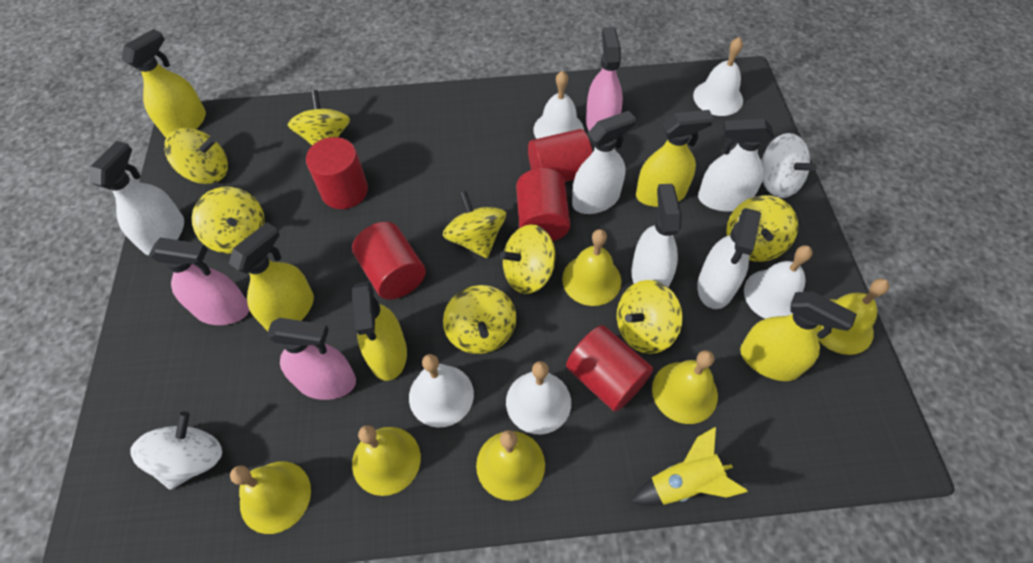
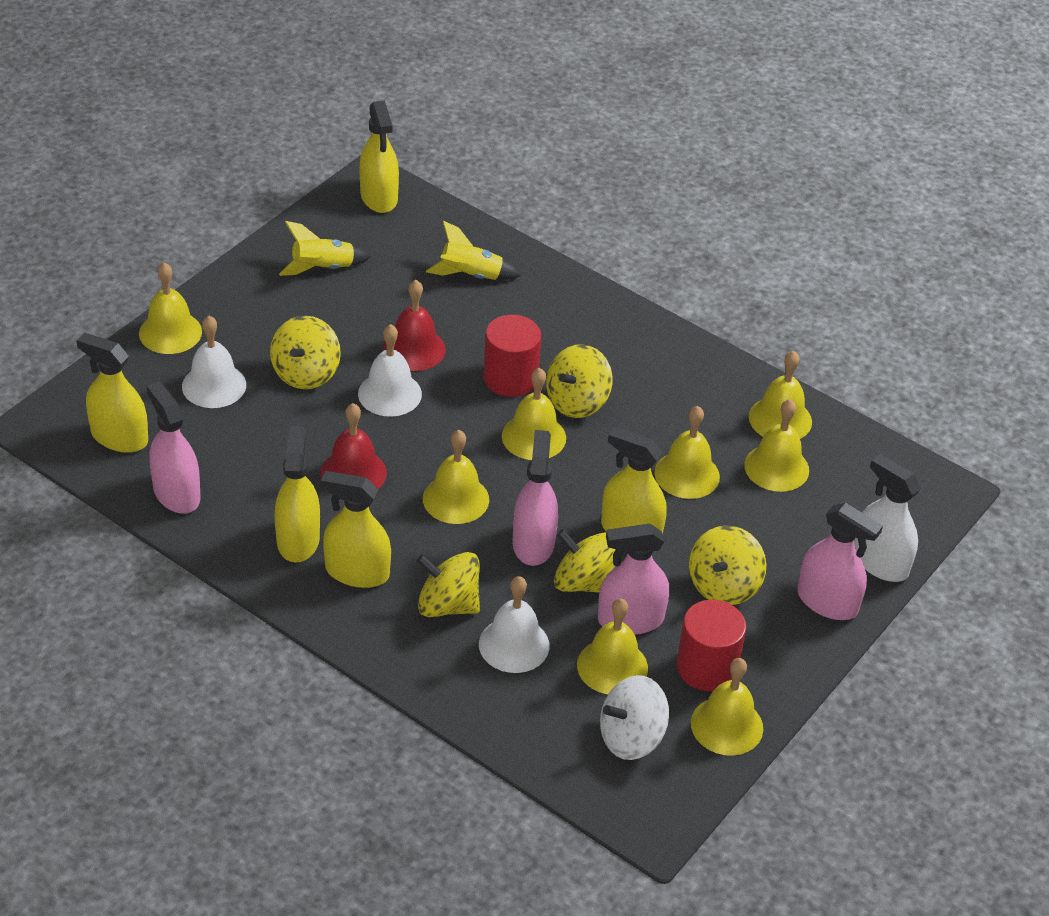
pink spray bottle: [149,237,249,325] [267,318,356,400] [586,27,623,131] = 3 -> [147,381,201,513] [513,430,558,566] [598,524,669,635] [797,503,883,620] = 4
red bell: none = 0 -> [320,403,387,489] [383,280,446,371] = 2
red cylinder: [306,137,368,209] [352,222,426,300] [516,168,570,241] [528,129,593,182] [566,325,653,411] = 5 -> [483,315,541,397] [677,600,747,691] = 2
white bell: [409,354,474,428] [506,361,571,434] [533,71,584,139] [693,37,743,116] [744,245,812,319] = 5 -> [182,316,246,408] [358,324,422,417] [479,576,549,673] = 3
white spinning top: [130,411,222,490] [761,133,816,198] = 2 -> [600,675,669,760] = 1
white spray bottle: [90,141,184,255] [572,111,636,214] [631,184,682,288] [697,208,761,309] [698,119,774,212] = 5 -> [854,454,921,582] = 1
yellow bell: [230,461,311,534] [352,425,421,496] [476,430,545,501] [562,229,621,306] [652,350,718,424] [815,278,890,355] = 6 -> [139,263,202,354] [423,430,489,524] [502,368,566,460] [577,598,648,694] [654,406,720,499] [691,658,763,756] [744,399,809,492] [749,351,812,439] = 8
yellow rocket: [630,427,748,506] = 1 -> [279,221,372,276] [426,221,522,280] = 2
yellow spinning top: [164,128,228,184] [192,187,265,254] [288,90,350,146] [443,191,506,258] [443,285,516,354] [500,224,555,294] [617,280,683,354] [726,195,798,262] = 8 -> [270,316,341,389] [417,552,480,617] [546,344,612,418] [554,529,616,593] [689,525,766,605] = 5

